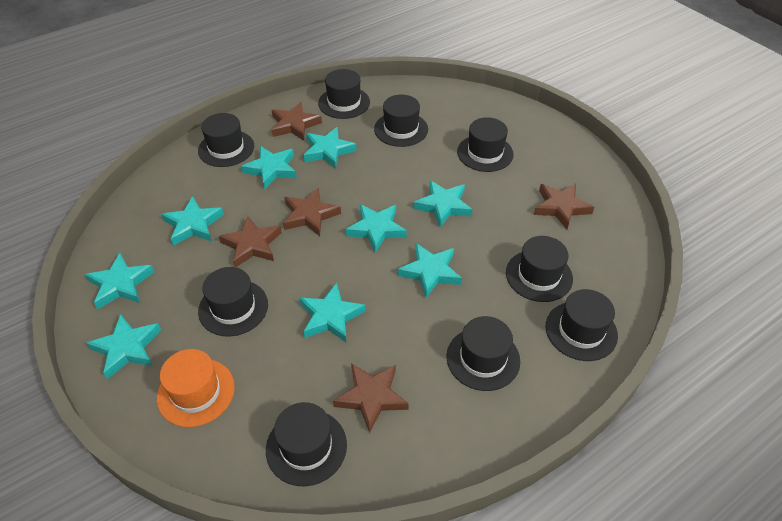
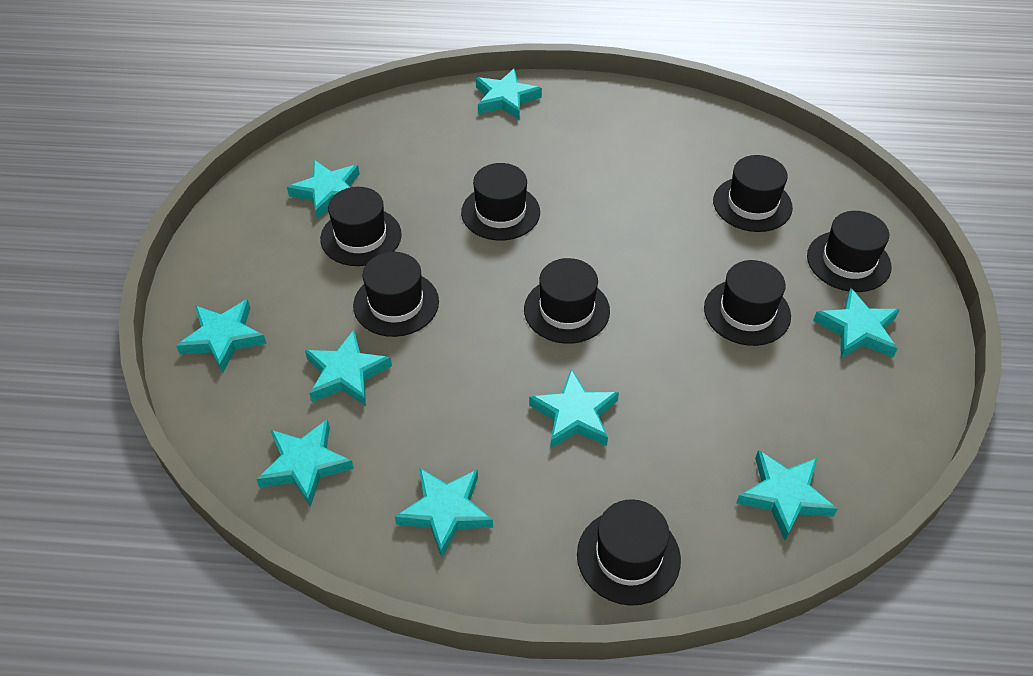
black hat: [198,113,254,167] [198,267,268,337] [266,402,347,486] [318,69,370,119] [374,95,428,147] [447,316,520,391] [457,117,514,172] [506,236,573,302] [546,289,618,361] = 9 -> [320,187,402,266] [353,252,439,337] [461,163,540,241] [524,258,610,344] [577,499,681,606] [704,260,791,346] [713,155,793,232] [807,211,891,292] = 8
brown star: [219,216,282,267] [271,102,322,141] [283,188,341,236] [333,363,409,433] [534,183,594,229] = 5 -> none = 0
orange hat: [157,349,235,427] = 1 -> none = 0

